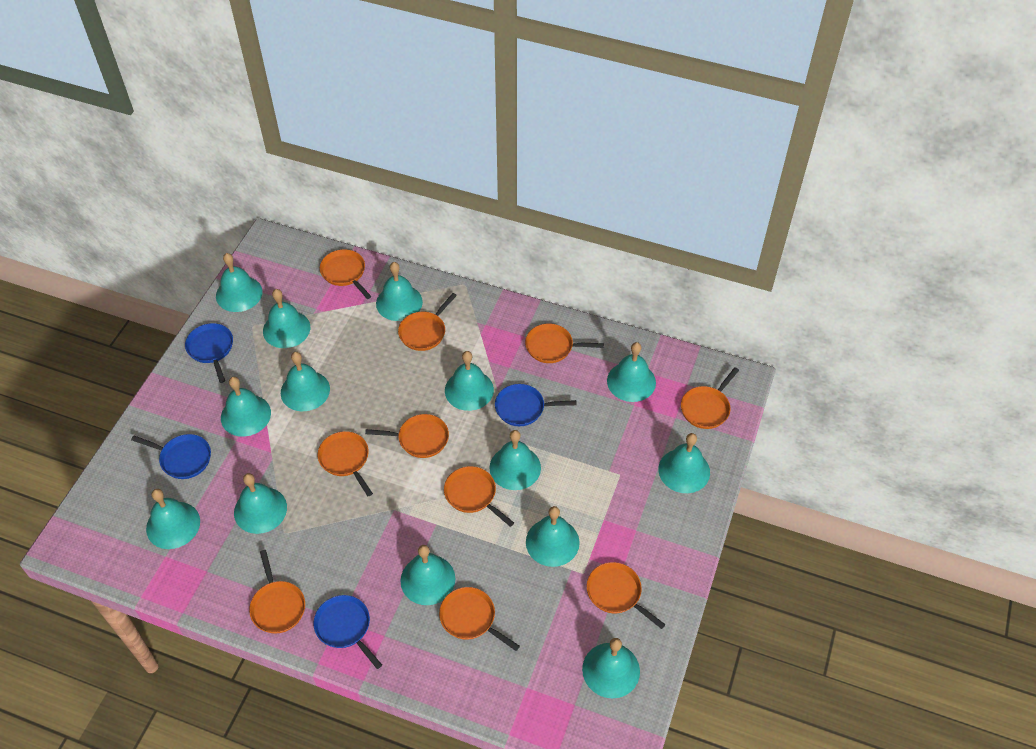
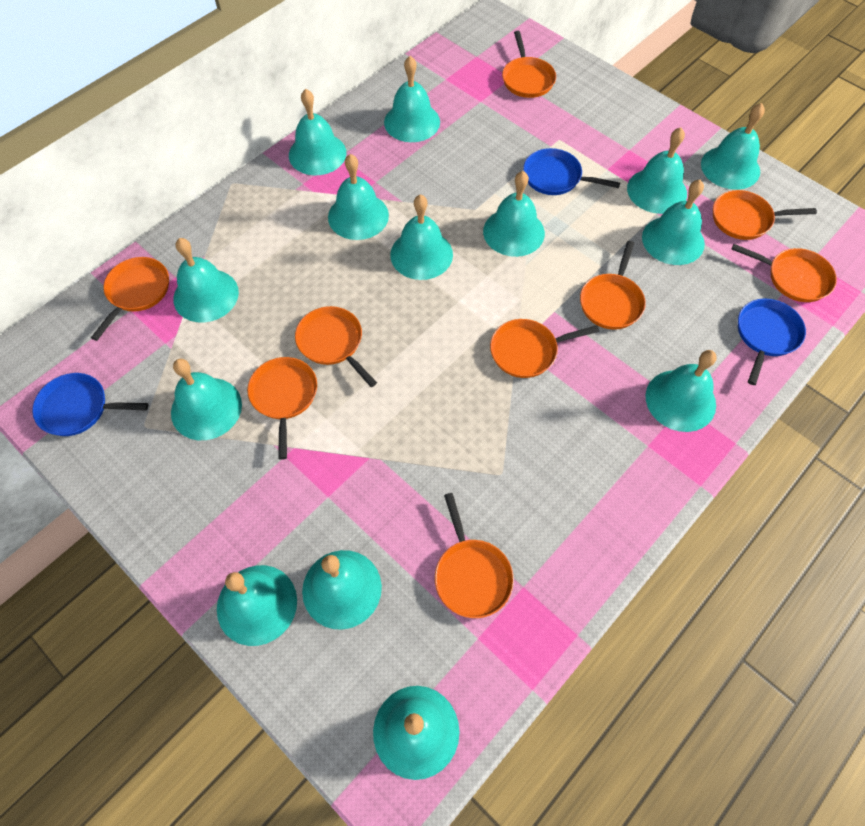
blue pan: [131,434,211,479] [185,323,233,383] [314,595,382,669] [495,384,577,426] = 4 -> [32,373,148,436] [523,148,620,195] [738,299,806,385] = 3
orange pan: [249,550,305,634] [318,431,373,496] [320,249,371,299] [365,414,449,458] [398,293,457,351] [439,587,520,651] [444,466,514,527] [525,323,604,363] [587,562,666,629] [681,367,739,429] = 10 -> [91,257,169,341] [247,357,317,460] [295,306,377,387] [435,493,514,618] [490,319,599,378] [502,31,556,98] [580,241,646,330] [713,190,817,240] [732,244,837,302] = 9

